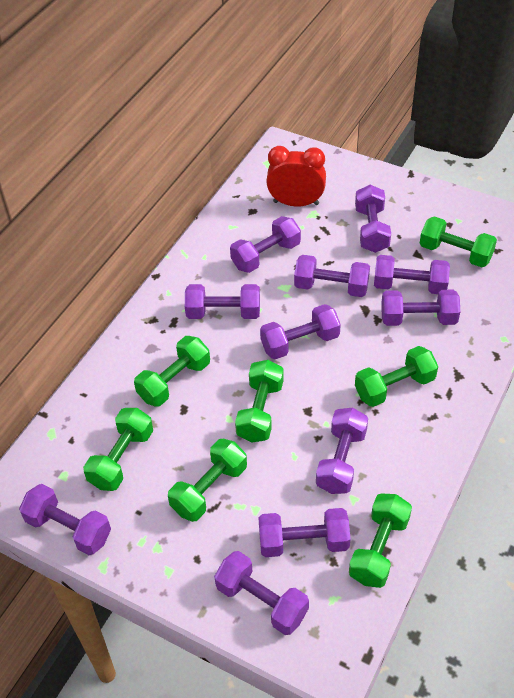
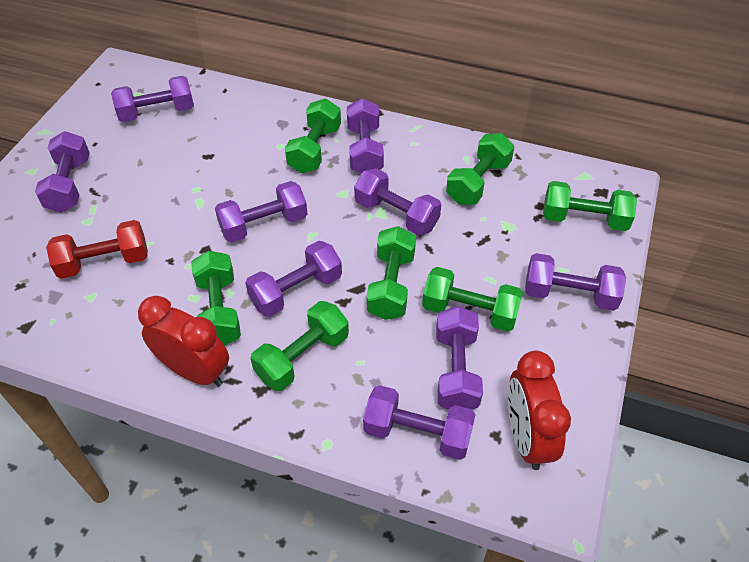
purple dumbbell: [19,484,111,555] [185,284,260,319] [214,551,309,635] [230,216,301,273] [259,508,351,557] [260,304,341,359] [294,255,370,297] [316,408,368,494] [355,185,391,253] [374,255,450,294] [381,290,460,326] = 11 -> [35,131,90,213] [111,76,194,122] [215,181,308,242] [245,241,342,317] [347,98,384,173] [354,168,441,236] [363,385,476,460] [436,306,483,409] [525,253,626,311] = 9
red clock: [266,146,326,206] = 1 -> [138,295,229,387] [508,351,571,470] = 2
red dumbbell: none = 0 -> [46,220,148,279] = 1

